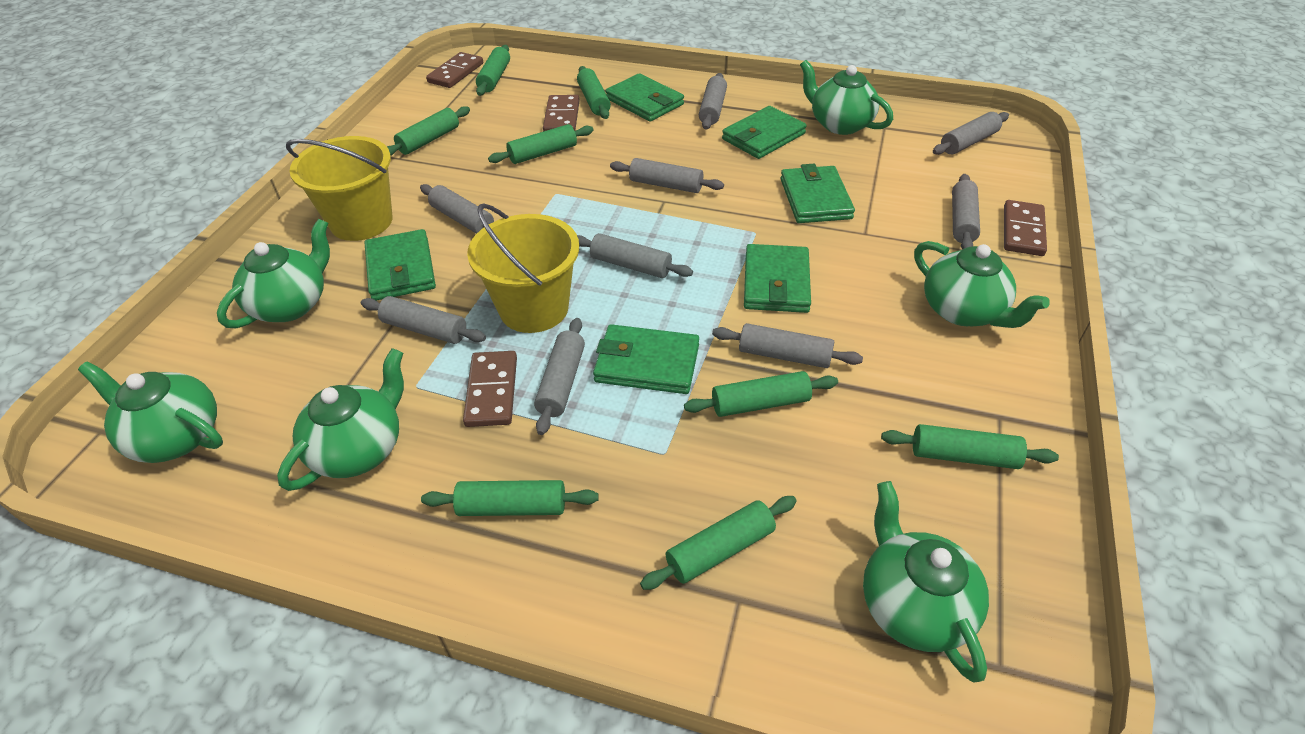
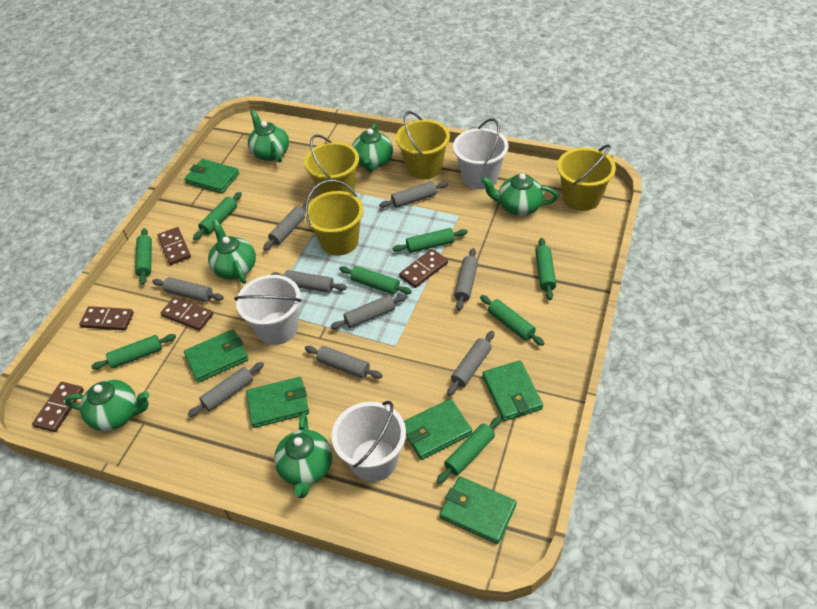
brown domino: [426,52,483,88] [463,351,517,427] [543,95,580,131] [1004,200,1047,256] = 4 -> [32,382,84,432] [79,306,134,331] [157,227,191,265] [161,297,213,331] [399,249,448,288] = 5
white bucket: none = 0 -> [234,275,302,345] [331,401,406,482] [453,118,508,189] = 3
yellow bucket: [286,136,392,241] [467,203,579,333] = 2 -> [304,134,359,195] [305,180,364,256] [396,111,450,179] [557,144,616,211] = 4

